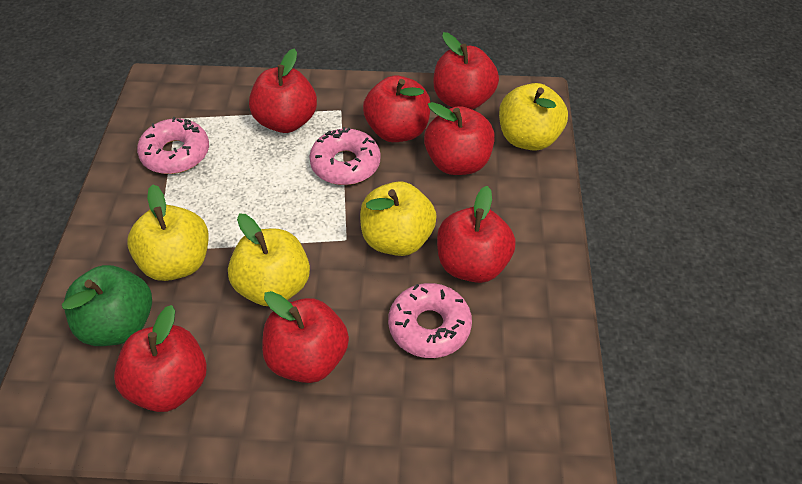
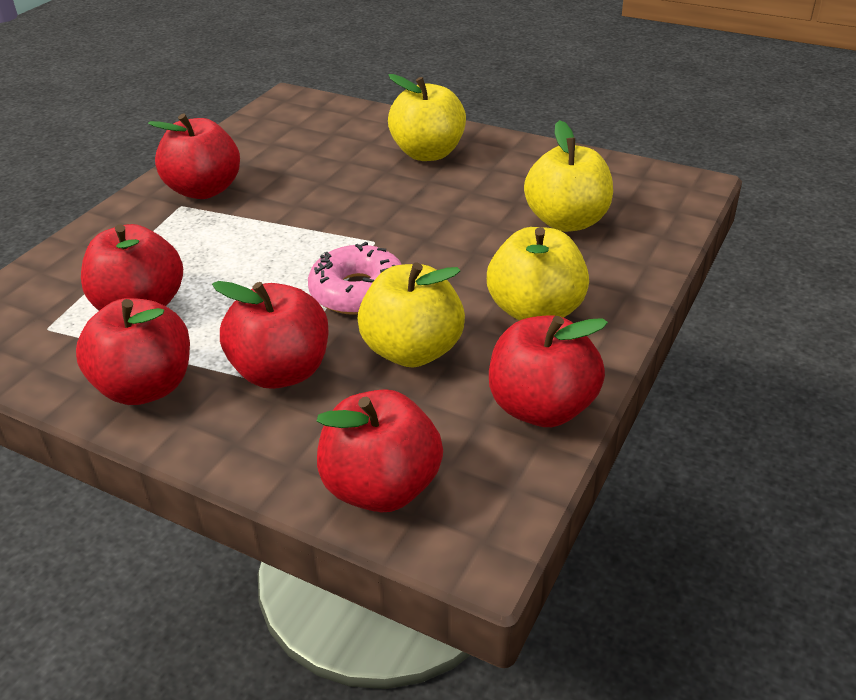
green apple: [62,265,152,346] = 1 -> none = 0
pink donut: [137,117,209,174] [309,127,381,185] [388,283,472,358] = 3 -> [308,242,402,315] = 1
red apple: [114,305,207,412] [249,49,317,133] [262,291,349,383] [363,76,430,142] [424,102,495,175] [433,32,499,110] [437,186,516,283] = 7 -> [76,298,190,405] [81,224,183,311] [148,113,240,199] [212,281,329,389] [317,389,443,512] [489,315,608,427] = 6

